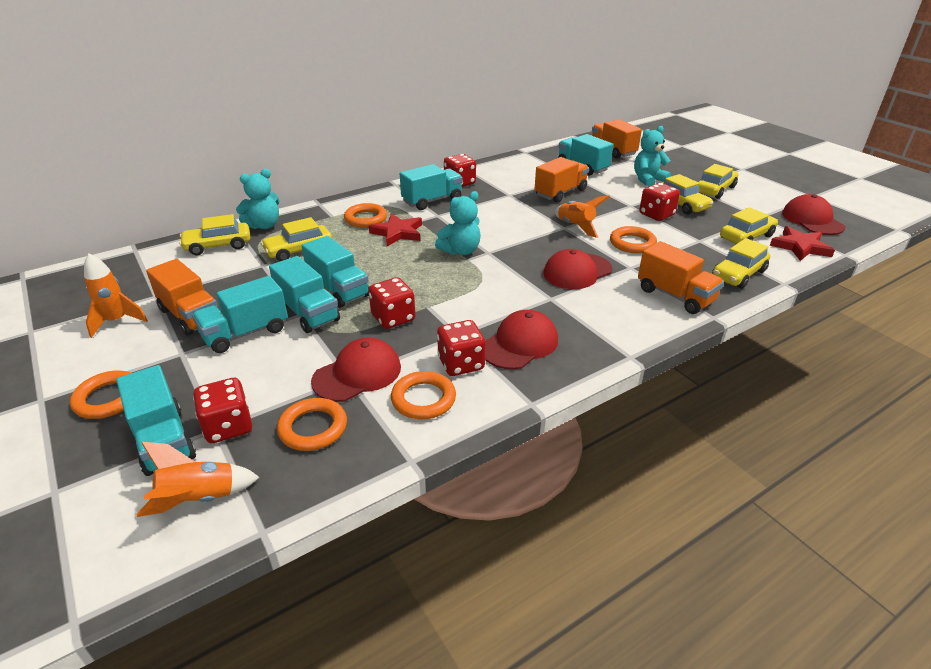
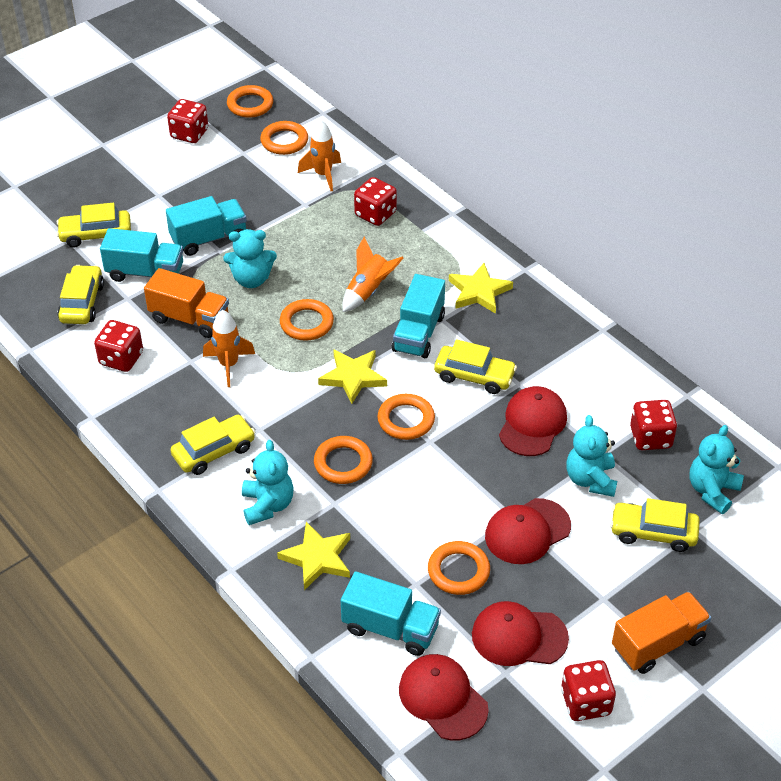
orange ring: [70,370,131,419] [277,398,347,451] [344,203,387,228] [391,371,456,419] [610,226,657,253] = 5 -> [227,85,273,118] [260,121,308,155] [280,299,334,341] [314,436,373,484] [377,394,435,440] [428,541,490,595] = 6
orange truck: [146,259,218,336] [534,157,589,203] [592,119,642,158] [638,241,724,314] = 4 -> [144,268,229,338] [612,591,711,674] = 2
red star: [369,213,422,246] [770,226,835,261] = 2 -> none = 0
turquoise teddy bear: [236,169,280,229] [435,191,481,255] [634,126,671,187] = 3 -> [224,229,277,288] [242,440,294,525] [566,415,617,497] [690,425,744,514] = 4
turquoise truck: [116,365,196,476] [192,276,288,353] [269,256,340,333] [302,236,369,308] [400,164,463,210] [558,134,614,176] = 6 -> [100,228,183,282] [166,196,247,256] [341,571,441,656] [392,274,445,358] = 4
yellow car: [179,214,250,255] [261,217,332,261] [662,174,713,214] [698,164,738,199] [712,238,770,289] [720,207,778,244] = 6 -> [57,203,131,248] [57,265,104,324] [171,415,255,475] [434,339,517,394] [610,498,700,552] = 5
yellow star: none = 0 -> [277,522,350,590] [318,349,387,404] [449,263,513,314] = 3

